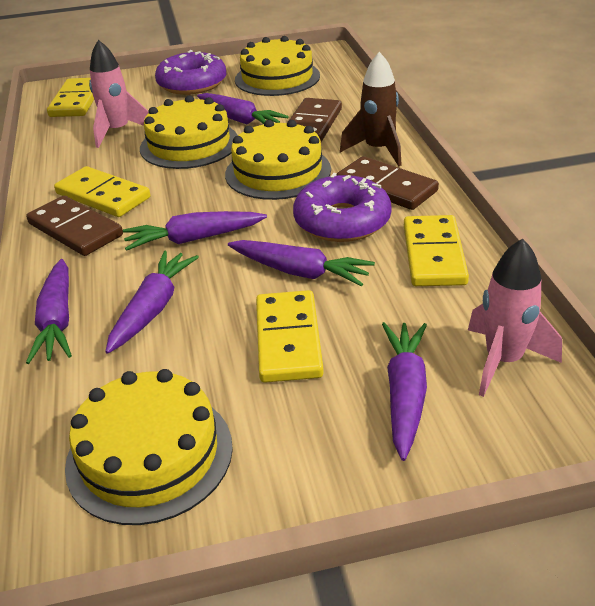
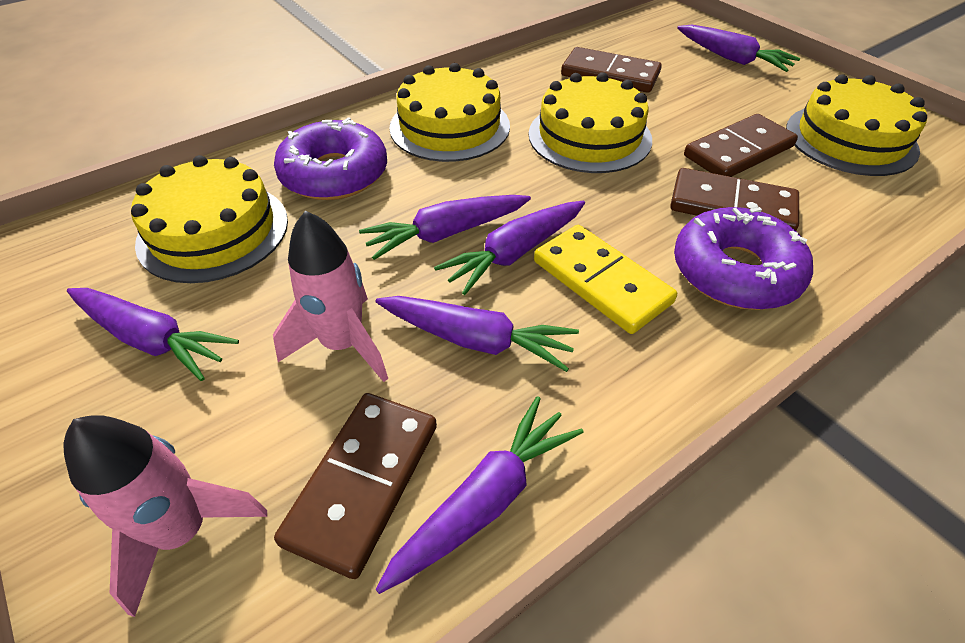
brown domino: [26,196,123,256] [290,98,342,142] [337,156,439,210] = 3 -> [274,393,437,579] [561,47,662,93] [670,168,799,231] [684,114,798,177] = 4
brown rocket: [340,52,402,166] = 1 -> none = 0
yellow domino: [47,78,94,117] [54,166,150,217] [256,290,324,383] [404,215,469,286] = 4 -> [534,225,677,334] = 1

